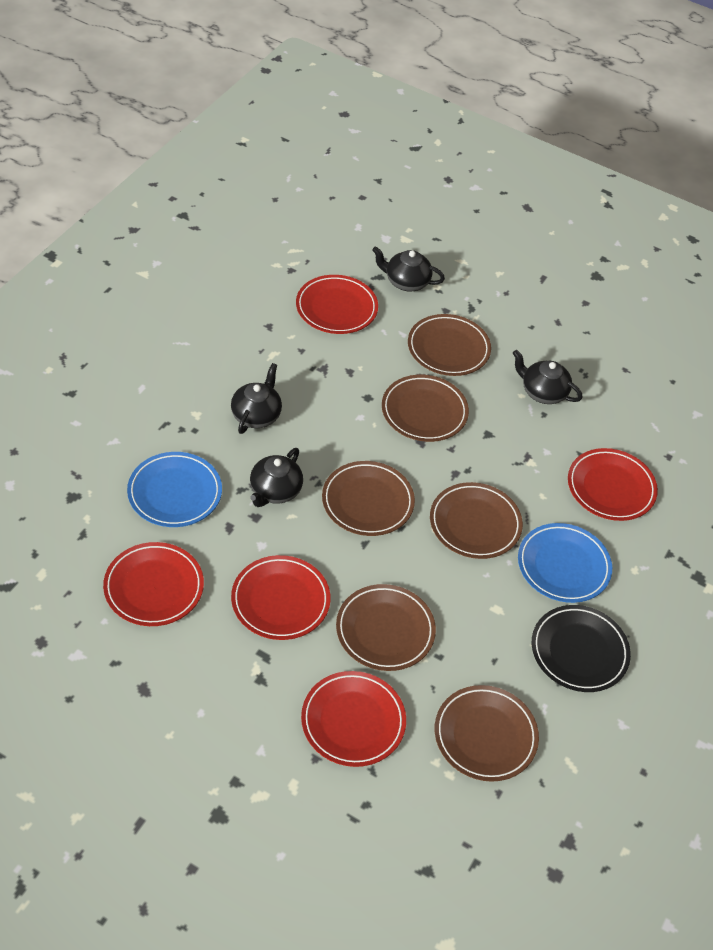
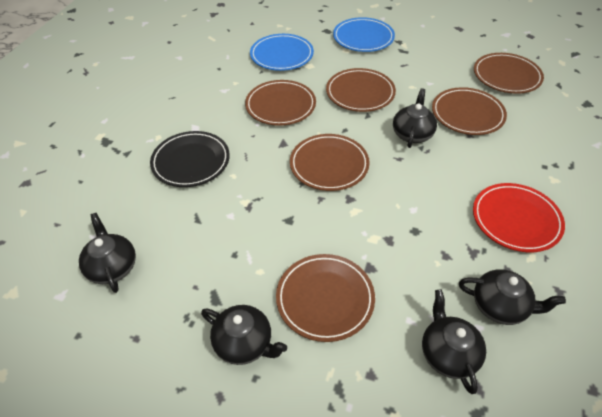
black teapot: [231,363,282,434] [250,448,303,507] [372,246,445,292] [513,350,582,404] = 4 -> [79,213,136,293] [201,305,287,365] [393,89,437,148] [422,289,486,394] [459,270,566,325] = 5
red plate: [103,542,204,626] [231,555,331,640] [296,275,378,334] [301,671,406,767] [568,448,658,521] = 5 -> [473,183,565,252] = 1

